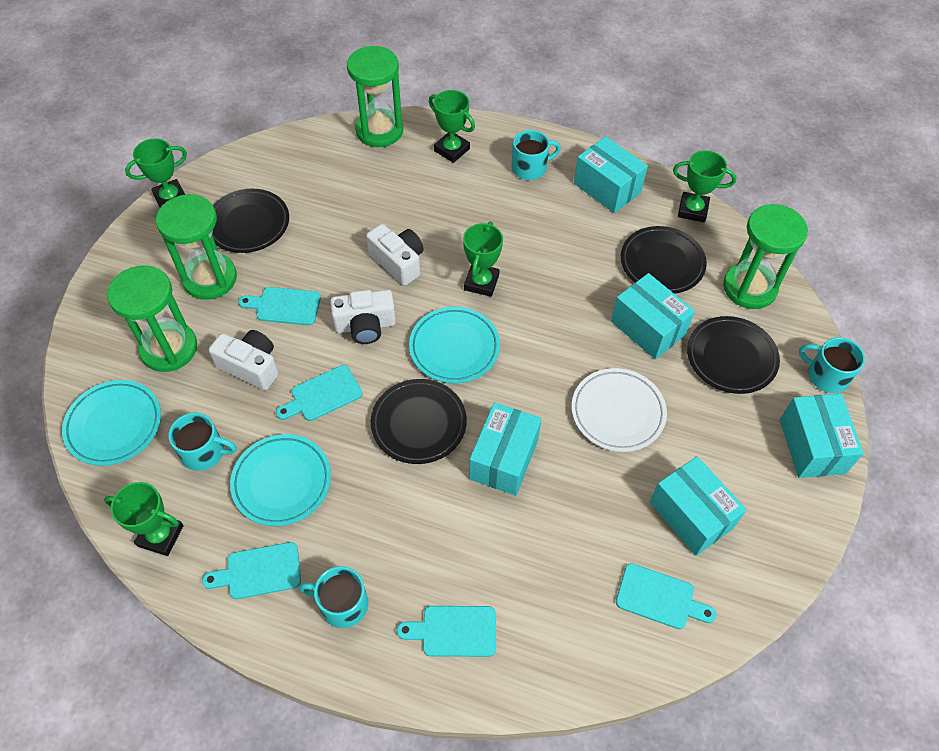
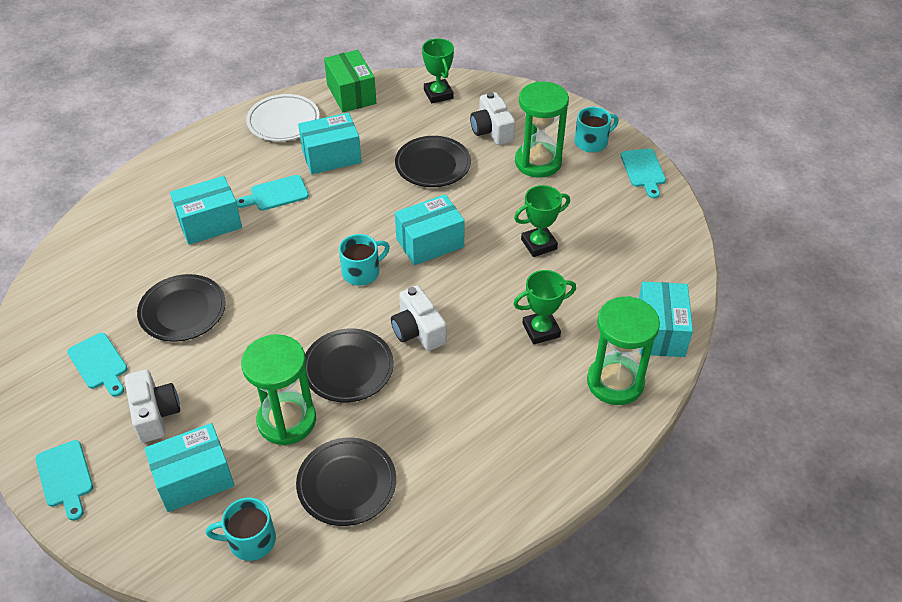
green box: none = 0 -> [324,50,376,112] = 1
green hourglass: [107,265,197,372] [156,194,237,300] [347,46,403,147] [723,204,808,309] = 4 -> [241,334,316,445] [515,81,569,178] [587,296,660,405] = 3
green trophy: [104,482,184,556] [125,138,187,208] [429,90,475,163] [463,221,503,297] [673,150,736,223] = 5 -> [422,39,454,103] [513,270,576,345] [514,185,570,257] = 3
turquoise cutting board: [202,542,301,599] [238,287,321,325] [276,365,363,421] [397,606,496,657] [616,563,716,629] = 5 -> [36,440,93,521] [67,333,128,397] [236,175,309,211] [621,149,666,199] = 4
turquoise mug: [169,413,237,471] [299,566,368,628] [511,130,561,180] [799,337,865,393] = 4 -> [206,498,276,561] [339,234,390,286] [575,107,619,153] = 3
turquoise plate: [62,380,161,466] [230,434,331,526] [409,307,500,383] = 3 -> none = 0

